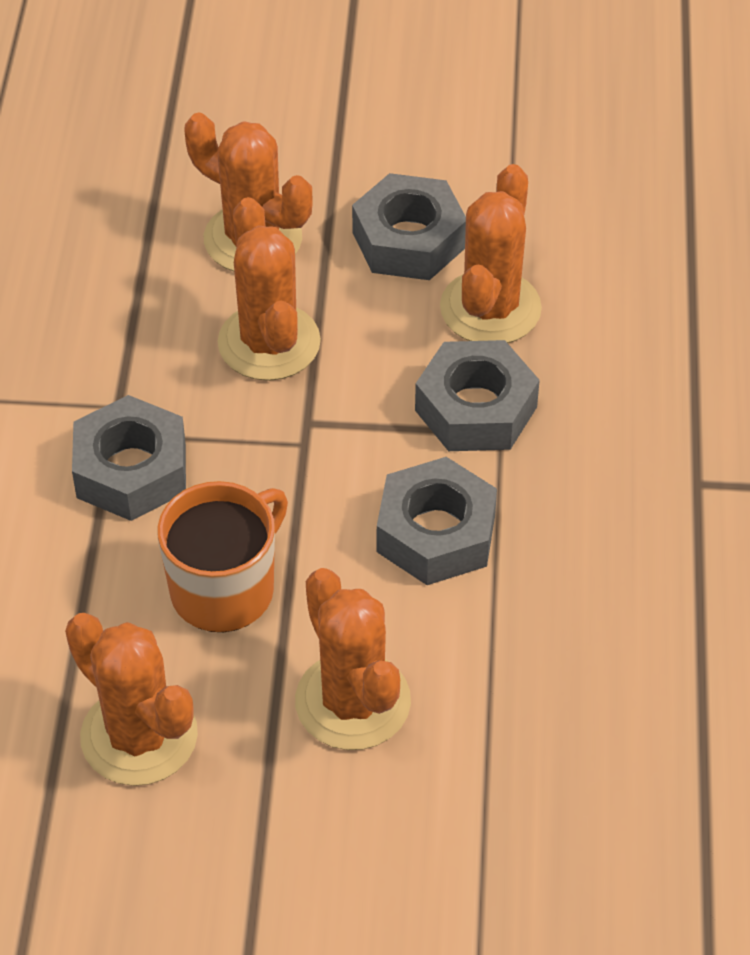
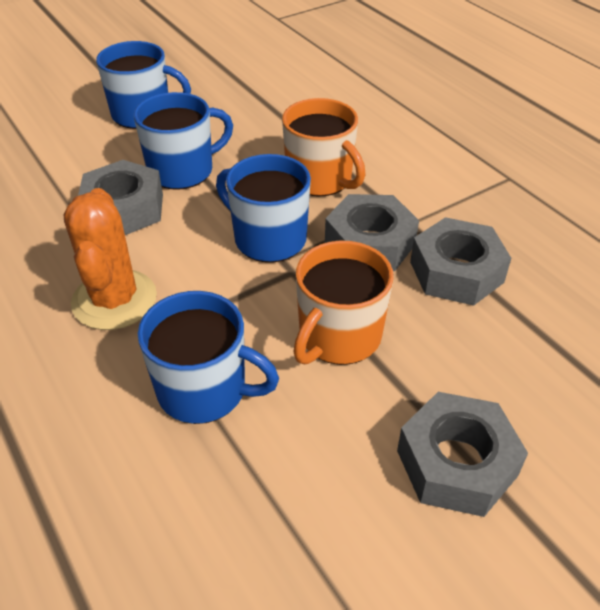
blue mug: none = 0 -> [96,41,191,129] [134,92,233,190] [138,291,279,424] [216,154,311,262] = 4
orange cactus: [65,613,198,786] [185,112,313,271] [218,197,321,381] [295,568,411,750] [440,164,542,343] = 5 -> [64,188,157,330] = 1
orange mug: [157,481,288,632] = 1 -> [282,98,366,196] [293,241,394,365] = 2

